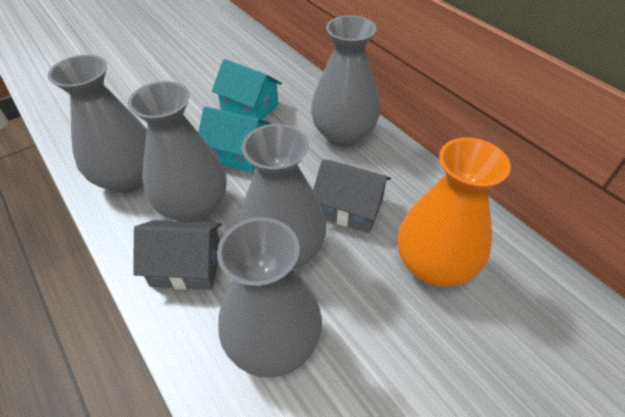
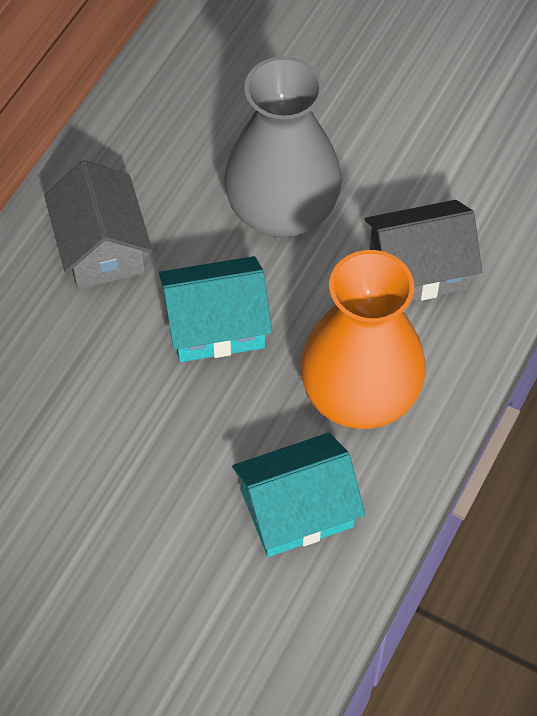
grey vase: [48,54,147,193] [128,81,226,222] [217,217,322,378] [239,124,326,270] [311,15,380,147] = 5 -> [224,56,342,238] = 1

